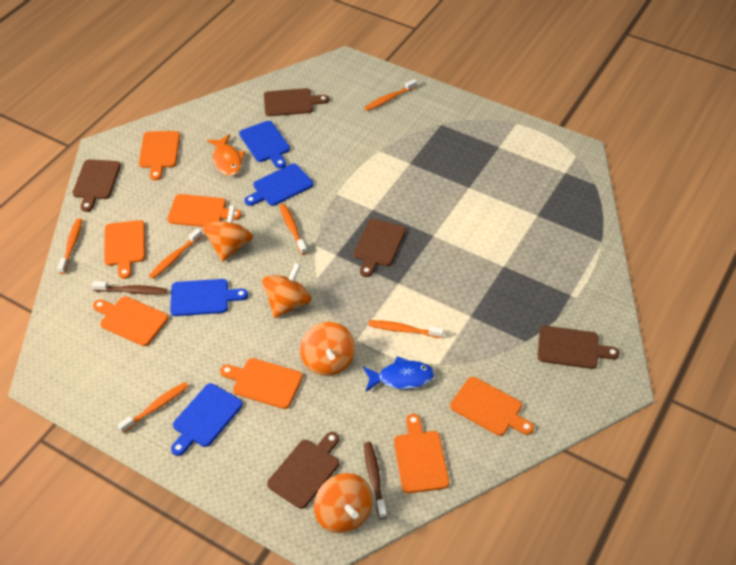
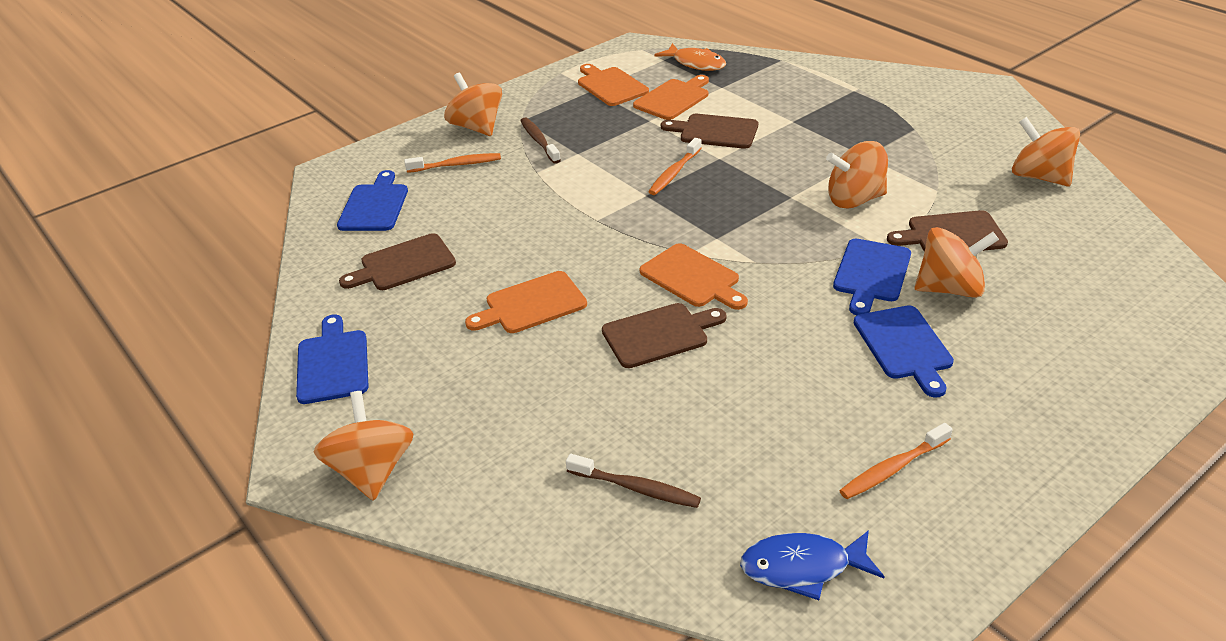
brown cutting board: [73,159,121,212] [264,88,329,116] [267,432,339,509] [353,219,406,277] [537,326,620,369] = 5 -> [339,233,456,290] [602,303,727,368] [661,114,758,149] [887,210,1008,252] = 4
orange cutting board: [93,296,168,346] [104,220,145,279] [139,131,180,180] [167,194,241,227] [220,358,303,409] [394,414,449,493] [450,377,534,436] = 7 -> [465,271,587,333] [578,64,649,106] [633,75,709,120] [640,243,748,310] = 4
orange spinning top: [203,205,253,262] [262,263,311,318] [300,322,355,376] [314,473,373,533] = 4 -> [314,391,414,501] [444,73,502,136] [826,141,888,209] [915,227,999,298] [1012,117,1080,186] = 5
orange toothbrush: [57,218,82,274] [117,382,189,433] [149,228,203,279] [280,204,307,255] [364,79,417,111] [368,320,444,338] = 6 -> [404,153,501,173] [648,138,702,195] [839,423,953,499] = 3

